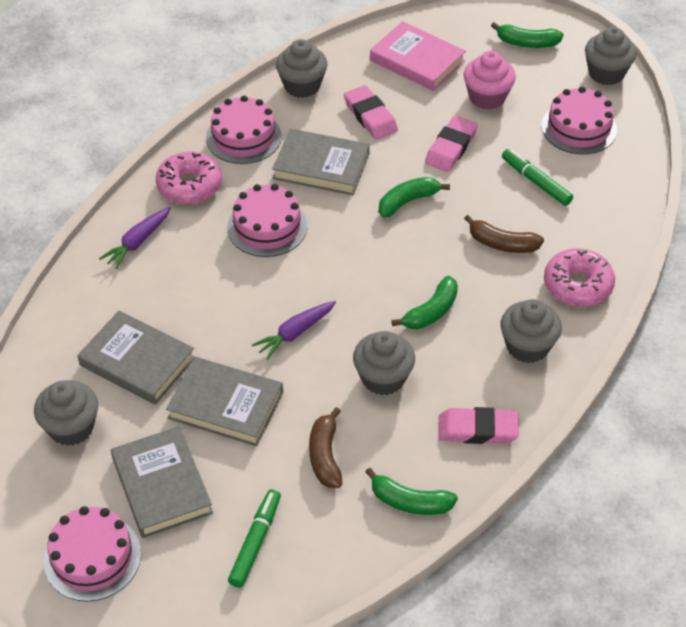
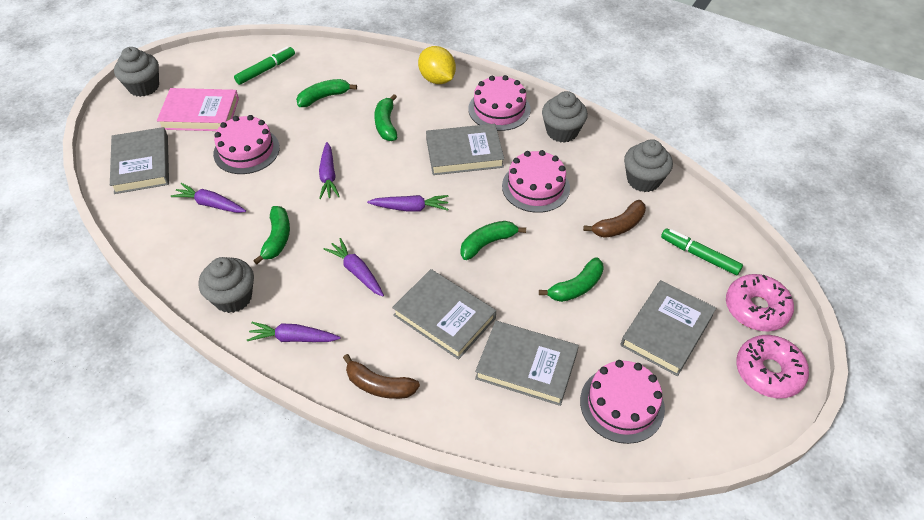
green banana: [366,468,458,515] [379,177,450,218] [391,276,458,329] [491,22,564,48] = 4 -> [253,206,290,264] [296,79,357,107] [374,94,397,141] [460,221,526,260] [539,257,604,302] = 5
grey book: [77,311,195,405] [111,426,213,538] [166,357,283,446] [272,129,370,195] = 4 -> [110,127,169,194] [392,269,496,360] [426,124,504,175] [475,321,579,406] [620,280,716,376] = 5
grey cupcake: [34,380,98,446] [276,39,327,98] [353,331,415,395] [500,299,562,363] [585,27,637,85] = 5 -> [114,47,159,97] [198,257,254,313] [542,91,588,143] [624,139,673,192] = 4
pink cupcake: [464,51,516,110] = 1 -> none = 0
pink eraser: [344,85,398,140] [425,116,478,172] [438,407,519,444] = 3 -> none = 0
purple carrot: [99,207,171,269] [252,301,336,360] = 2 -> [171,183,246,213] [247,322,341,342] [319,142,340,199] [324,238,384,297] [367,195,448,212] = 5
yellow lemon: none = 0 -> [418,46,456,84] = 1

